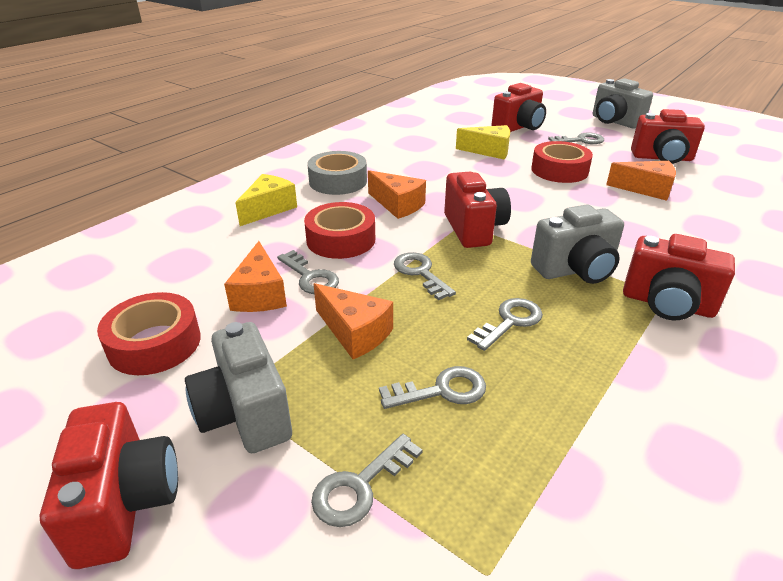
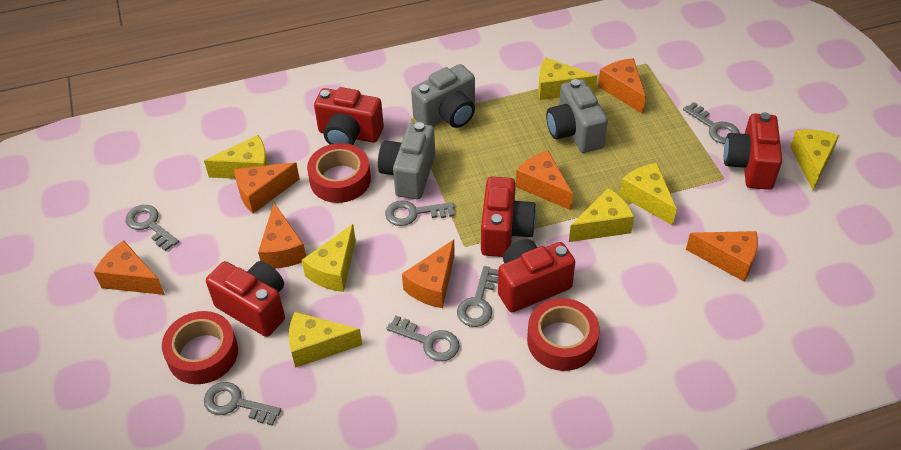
grey tape: [307,151,367,195] = 1 -> none = 0
orange cheese: [224,241,287,312] [314,283,393,359] [368,170,426,219] [606,161,676,201] = 4 -> [94,240,165,295] [234,162,300,213] [258,203,306,269] [402,240,455,308] [516,151,573,210] [598,58,646,114] [686,231,758,282] = 7
yellow cheese: [235,174,297,226] [456,125,510,159] = 2 -> [204,135,269,179] [289,312,362,368] [302,224,356,292] [538,58,597,100] [569,188,634,242] [619,163,677,226] [790,129,839,190] = 7

